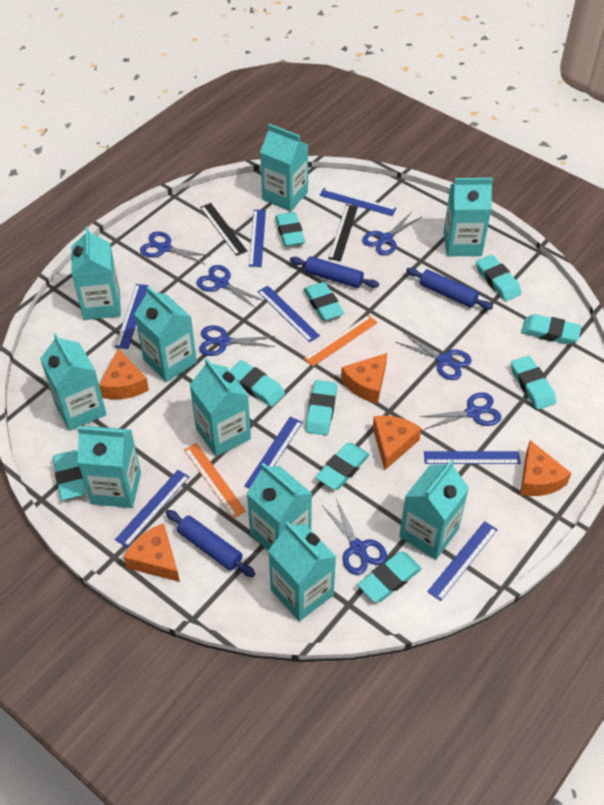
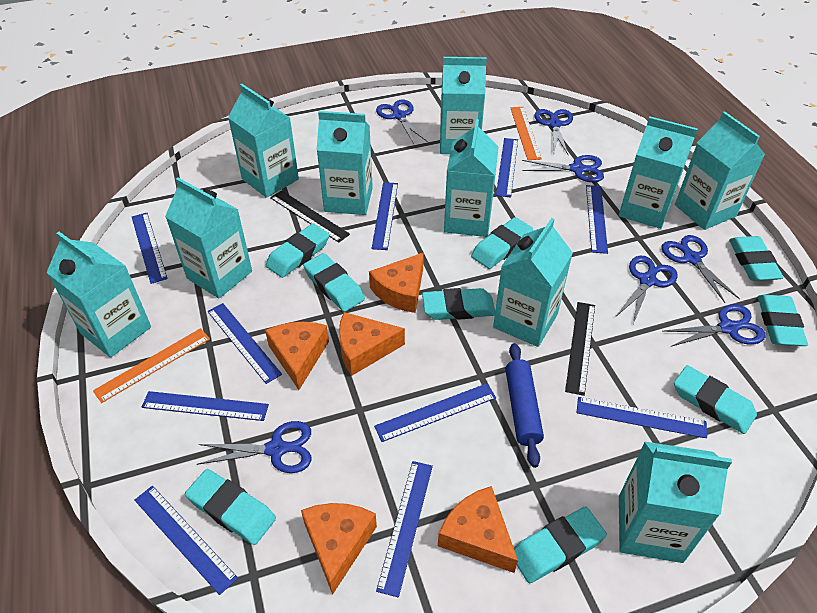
blue rolling pin: [166,510,255,577] [290,256,379,288] [406,268,493,310] = 3 -> [505,343,544,468] = 1
blue ruler: [115,284,149,349] [115,470,189,547] [244,417,303,488] [249,210,266,267] [257,286,320,342] [319,188,397,216] [424,451,521,464] [427,521,498,601] = 8 -> [132,213,168,284] [134,486,238,595] [142,391,269,421] [208,303,282,384] [372,182,398,250] [374,383,496,442] [376,461,433,598] [496,138,518,197] [577,397,707,438] [586,185,608,254] = 10
turquoise eraser: [53,450,86,500] [229,360,285,407] [275,212,305,247] [304,282,344,321] [305,380,337,435] [315,443,370,490] [358,552,422,602] [476,255,522,301] [511,356,556,410] [521,314,582,344] = 10 -> [185,469,276,545] [266,223,329,278] [303,253,365,312] [422,288,495,320] [471,217,533,269] [514,507,607,583] [674,365,757,434] [729,236,784,281] [758,295,808,346] = 9

